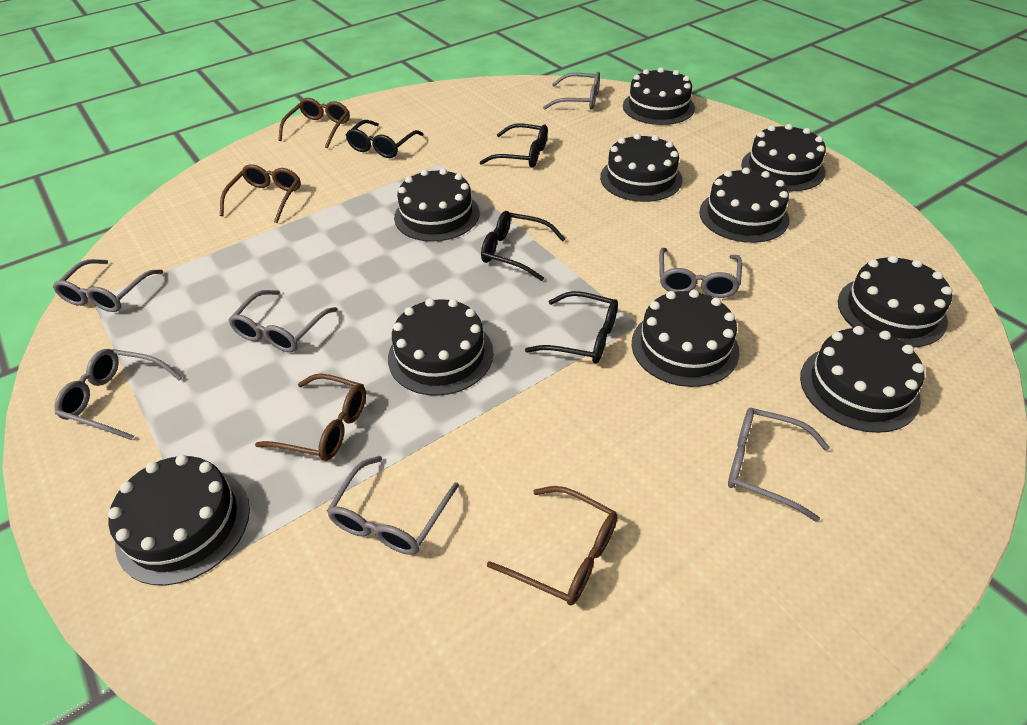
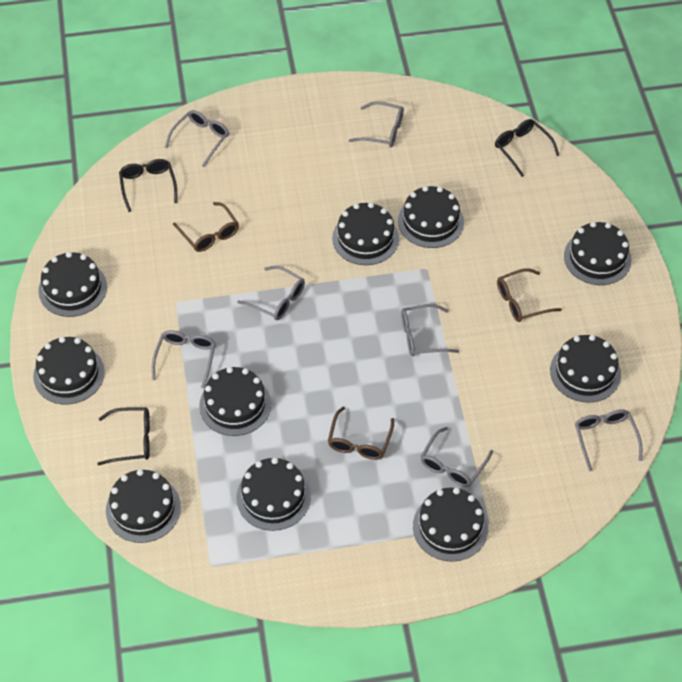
black glasses: [346,120,424,158] [480,124,548,168] [481,211,565,281] [525,291,618,364] = 4 -> [97,407,150,465] [119,159,178,212] [495,119,559,177] = 3
brown glasses: [220,164,301,223] [255,374,366,461] [278,98,350,148] [487,486,617,605] = 4 -> [173,202,239,252] [328,407,394,460] [497,268,562,322] = 3

